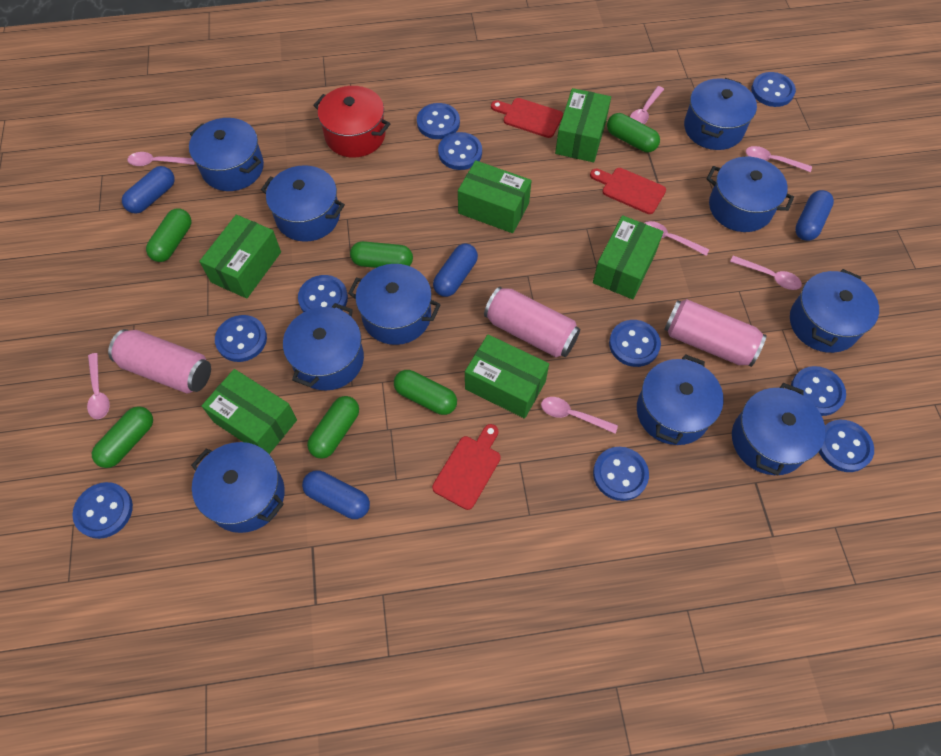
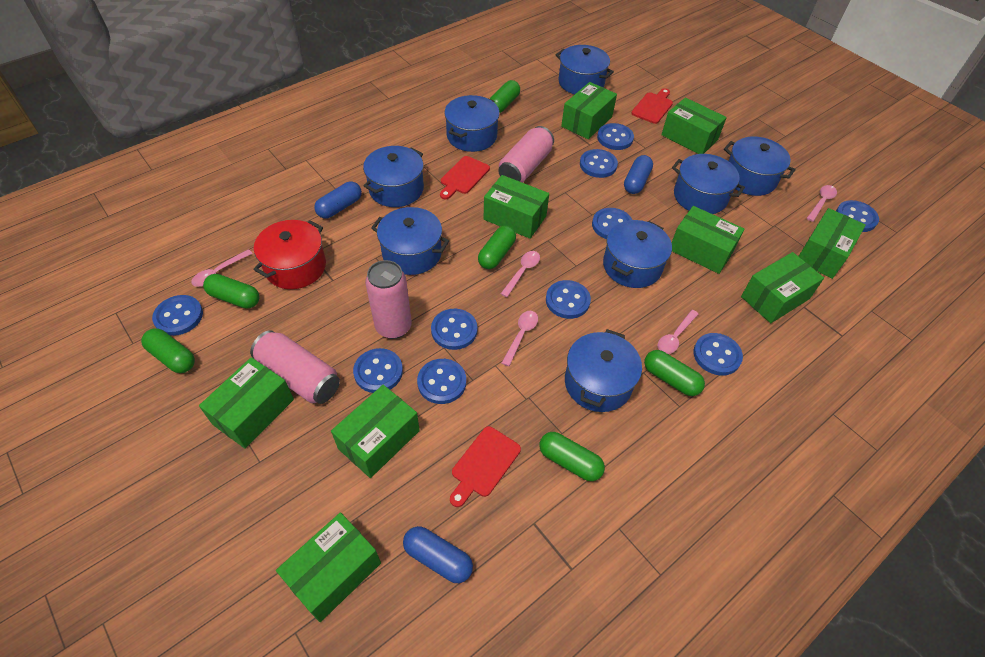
blue capsule: [122,166,175,214] [302,470,370,519] [433,244,478,297] [795,190,834,241] = 4 -> [314,181,362,219] [403,526,473,583] [624,155,653,194] = 3
blue pot: [189,118,264,191] [191,442,285,533] [261,165,345,242] [283,303,364,391] [348,264,441,345] [637,354,724,445] [684,78,757,150] [706,157,794,232] [732,383,826,475] [790,269,879,353] = 10 -> [363,146,424,207] [371,207,449,275] [444,95,500,152] [556,45,614,94] [565,329,642,412] [603,220,672,288] [672,154,745,214] [724,137,795,196] = 8
green box: [199,215,281,299] [202,369,297,454] [458,160,532,233] [465,334,549,419] [555,88,611,162] [593,215,663,299] = 6 -> [199,357,294,449] [276,512,381,622] [331,385,420,478] [484,175,549,239] [561,82,617,139] [661,98,727,154] [672,206,745,274] [741,252,824,323] [799,208,866,279] = 9
pink spoon: [87,353,110,419] [128,152,195,166] [541,397,618,433] [630,86,664,124] [645,221,709,256] [730,256,802,290] [746,146,812,172] = 7 -> [191,249,253,287] [501,251,540,297] [502,311,538,366] [658,310,698,354] [807,185,837,222] = 5

